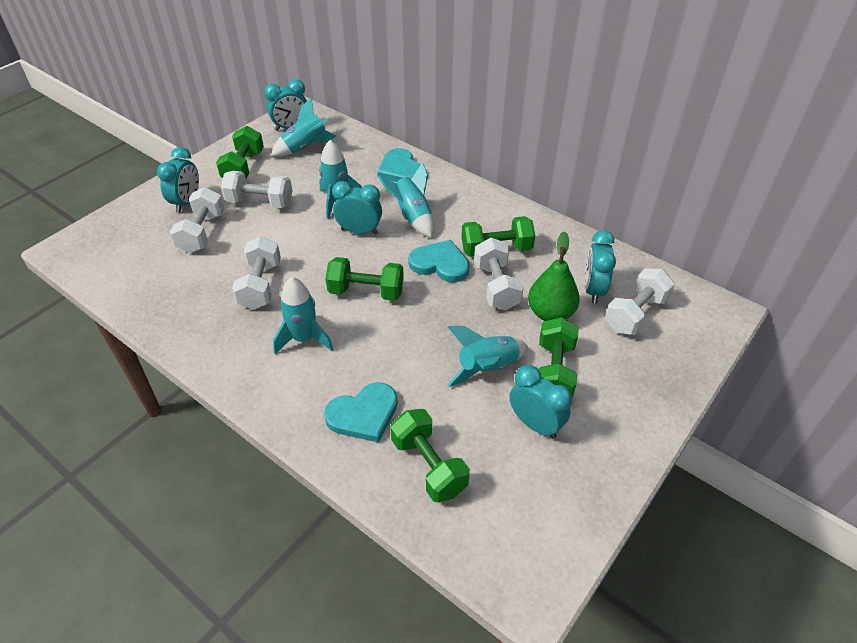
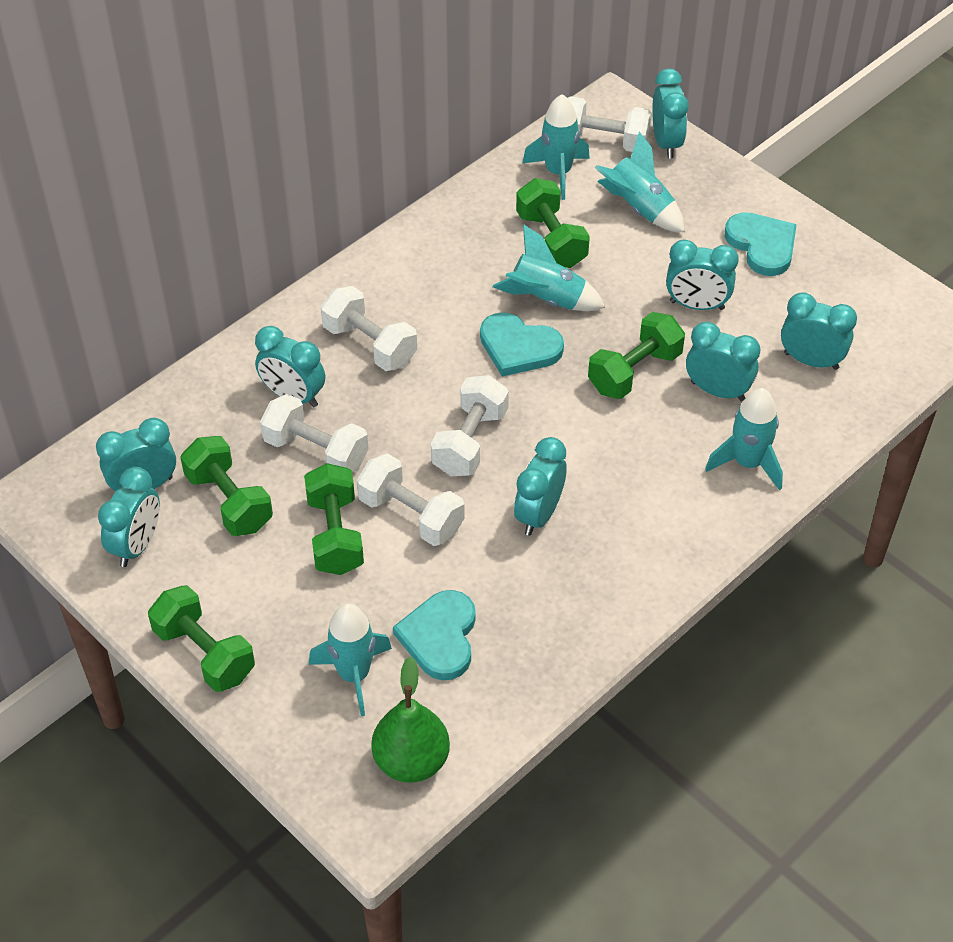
turquoise clock: [157,147,199,213] [264,79,307,131] [332,181,382,235] [510,365,572,439] [585,230,616,303] = 5 -> [96,418,176,491] [98,467,160,567] [255,326,325,407] [514,437,567,536] [652,68,689,159] [666,239,739,310] [686,322,760,401] [781,292,857,370] = 8

